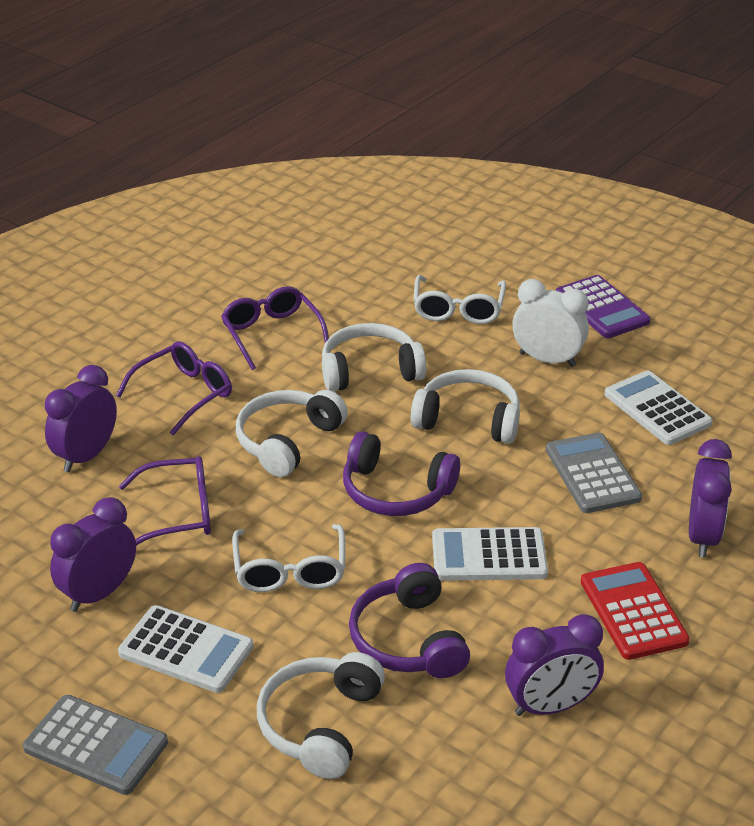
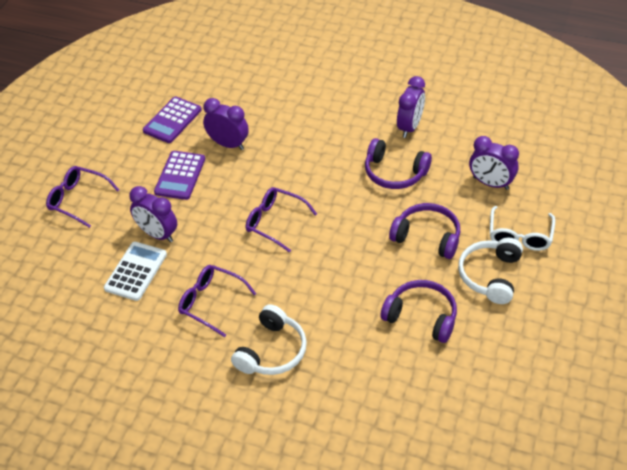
grey calculator: [23,695,168,795] [546,433,642,513] = 2 -> none = 0
purple calculator: [556,275,651,338] = 1 -> [143,96,202,143] [154,151,205,200] = 2
purple headphones: [343,431,460,516] [349,563,470,678] = 2 -> [365,138,432,189] [380,280,457,343] [389,203,460,259] = 3
red calculator: [581,562,690,660] = 1 -> none = 0
white calculator: [118,605,254,693] [432,527,548,581] [605,370,713,445] = 3 -> [104,242,167,301] = 1
white clock: [512,279,589,367] = 1 -> none = 0
white glasses: [232,524,345,592] [414,275,506,324] = 2 -> [490,206,555,251] = 1
white headphones: [236,390,348,477] [257,652,385,779] [322,323,426,391] [411,369,520,444] = 4 -> [231,304,307,375] [458,237,523,304] = 2

